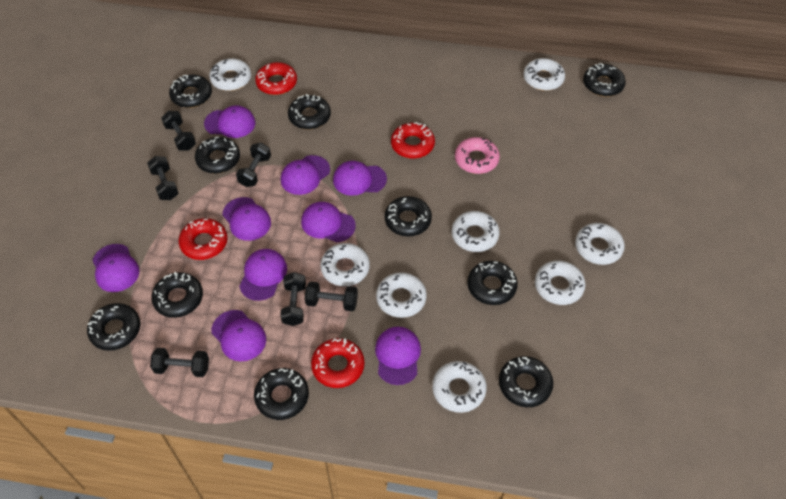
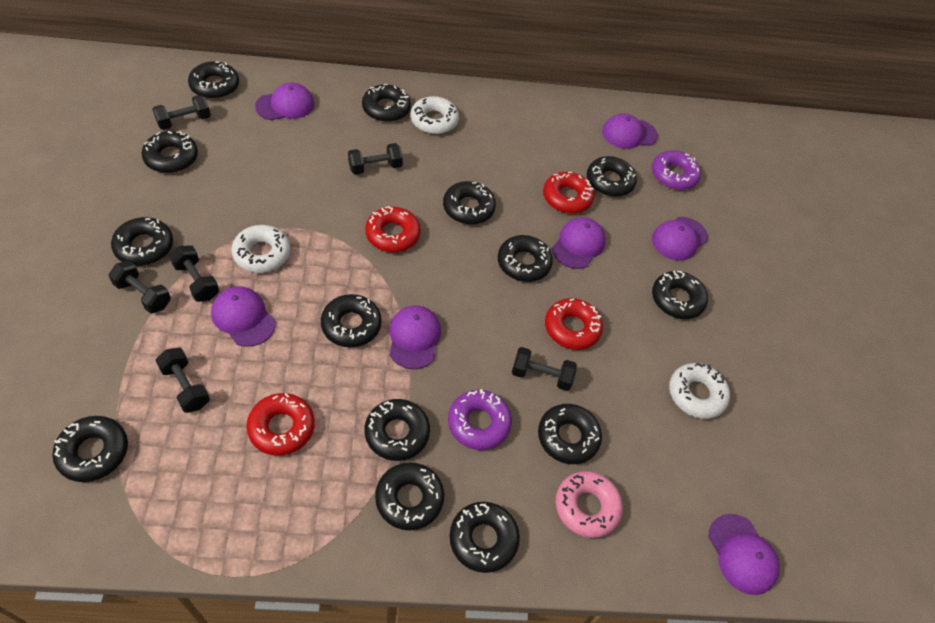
black donut: [87,303,141,351] [151,272,203,318] [169,75,212,108] [195,137,240,174] [254,368,309,420] [288,94,331,129] [385,196,432,236] [467,261,518,305] [499,356,553,407] [583,63,626,96] = 10 -> [52,416,128,482] [111,217,173,266] [142,131,198,173] [188,61,239,99] [321,294,382,347] [362,84,411,122] [365,399,430,461] [375,462,444,530] [443,181,496,224] [449,502,520,573] [498,235,553,282] [538,404,602,464] [587,156,637,197] [652,271,708,319] = 14
purple cap: [93,244,140,292] [204,105,255,138] [211,310,266,361] [222,197,271,241] [239,249,287,301] [281,155,330,195] [301,202,356,242] [333,161,387,196] [375,327,421,385] = 9 -> [211,287,276,347] [255,83,314,120] [389,306,441,369] [552,217,606,269] [602,113,658,149] [652,217,708,261] [709,514,780,595] = 7
purple donut: none = 0 -> [448,389,512,450] [652,151,701,190] = 2
white donut: [209,58,251,91] [320,243,370,286] [376,272,427,318] [432,361,487,413] [452,211,500,252] [523,58,565,91] [535,261,586,305] [575,223,625,265] = 8 -> [231,225,291,273] [410,96,459,134] [669,363,730,419] = 3

